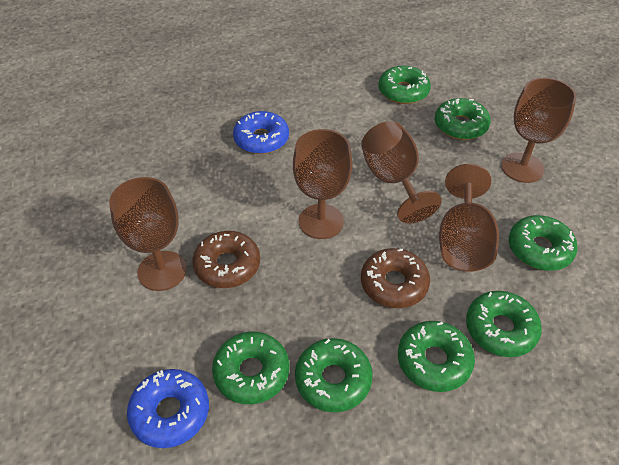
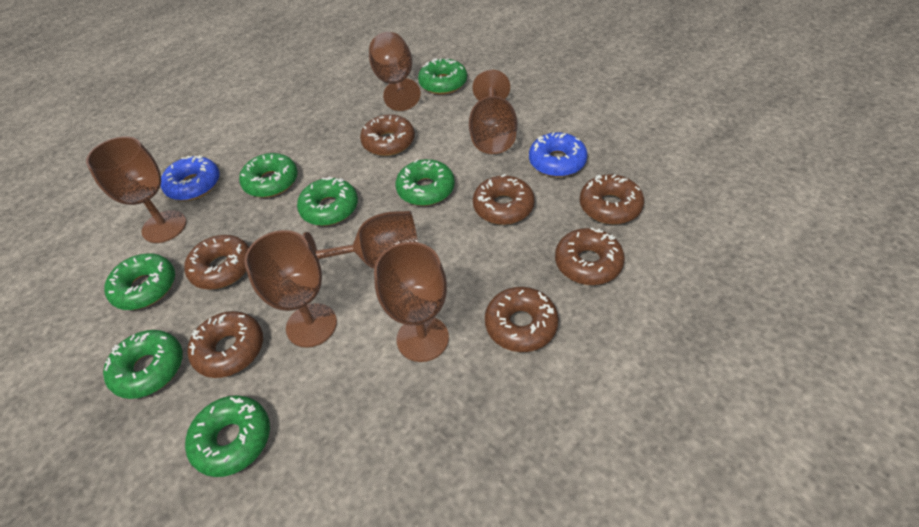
brown donut: [192,231,260,288] [361,248,430,308] = 2 -> [184,235,249,289] [188,311,263,378] [360,115,415,156] [473,174,535,225] [485,287,559,352] [555,227,625,285] [580,174,644,224] = 7
brown goblet: [109,177,187,291] [293,129,352,239] [361,121,442,224] [439,164,499,271] [501,78,576,183] = 5 -> [86,136,187,243] [244,230,337,347] [303,211,418,269] [369,32,421,111] [374,242,449,362] [469,70,517,154] = 6

